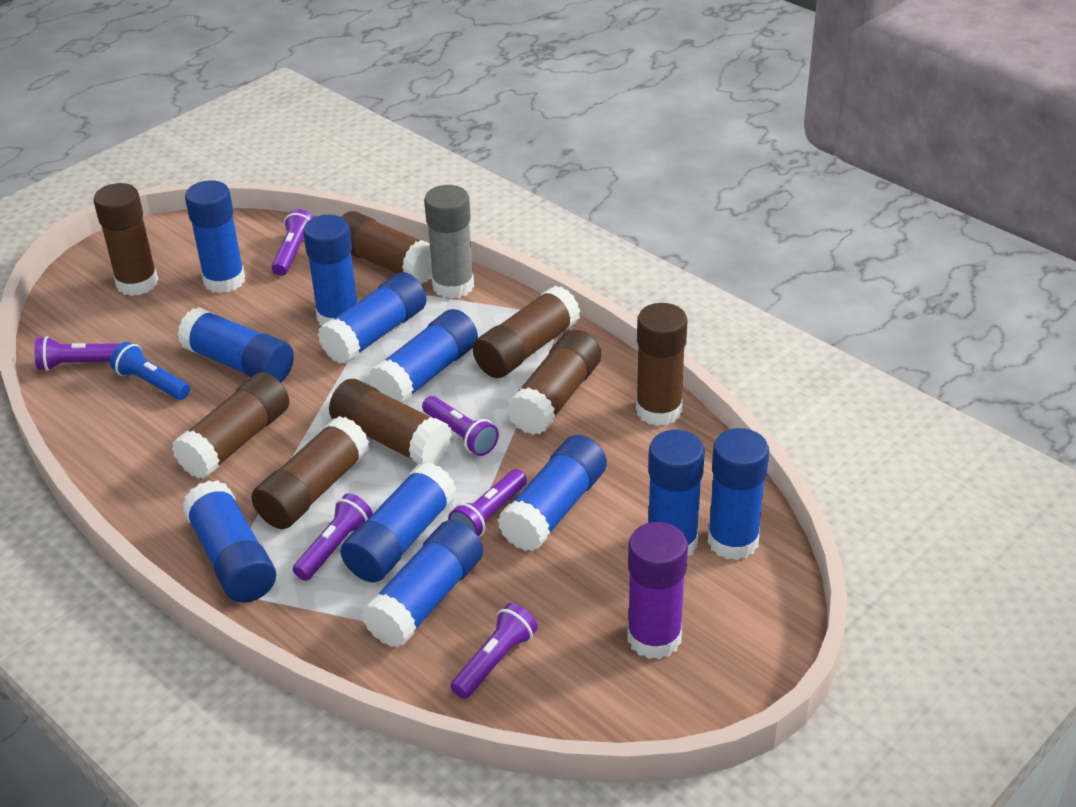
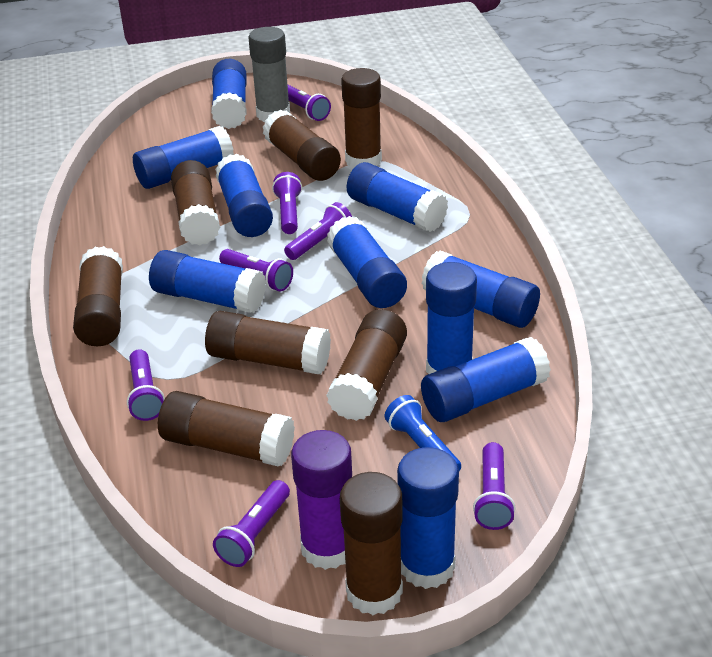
blue glue stick: [177,307,294,383] [182,480,276,603] [185,180,245,293] [303,215,358,326] [318,272,426,364] [340,462,457,582] [361,520,483,648] [369,309,478,403] [498,435,607,552] [648,430,705,557] [708,428,769,560] = 11 -> [133,126,234,189] [149,250,266,313] [211,59,247,129] [215,154,273,237] [327,216,407,308] [347,162,448,232] [397,447,459,589] [421,337,551,422] [422,250,540,328] [426,262,477,374] = 10
purple flashlight: [35,336,121,371] [272,209,314,276] [293,493,373,581] [422,396,499,456] [448,469,527,537] [451,603,538,699] = 6 -> [127,349,165,421] [213,480,290,567] [219,249,293,291] [272,172,302,234] [284,202,352,260] [288,85,331,121] [473,442,516,530] = 7

